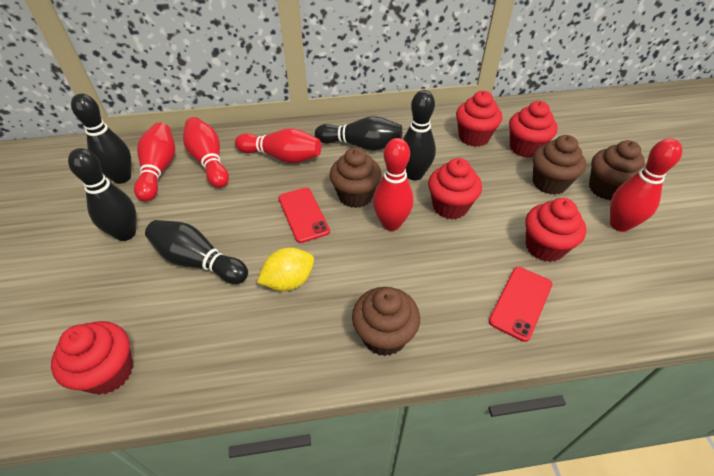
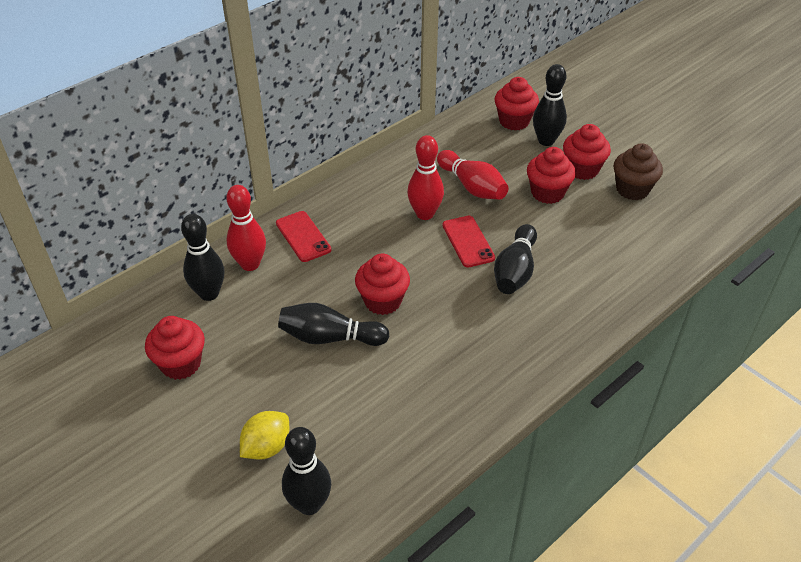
brown cupcake: [330,147,382,208] [352,287,420,356] [533,135,586,195] [589,140,646,201] = 4 -> [614,143,663,200] = 1
red bowling pin: [134,122,175,202] [183,117,229,188] [235,128,321,163] [373,138,413,231] [610,139,682,232] = 5 -> [226,185,266,271] [407,135,444,220] [437,150,509,200] = 3

